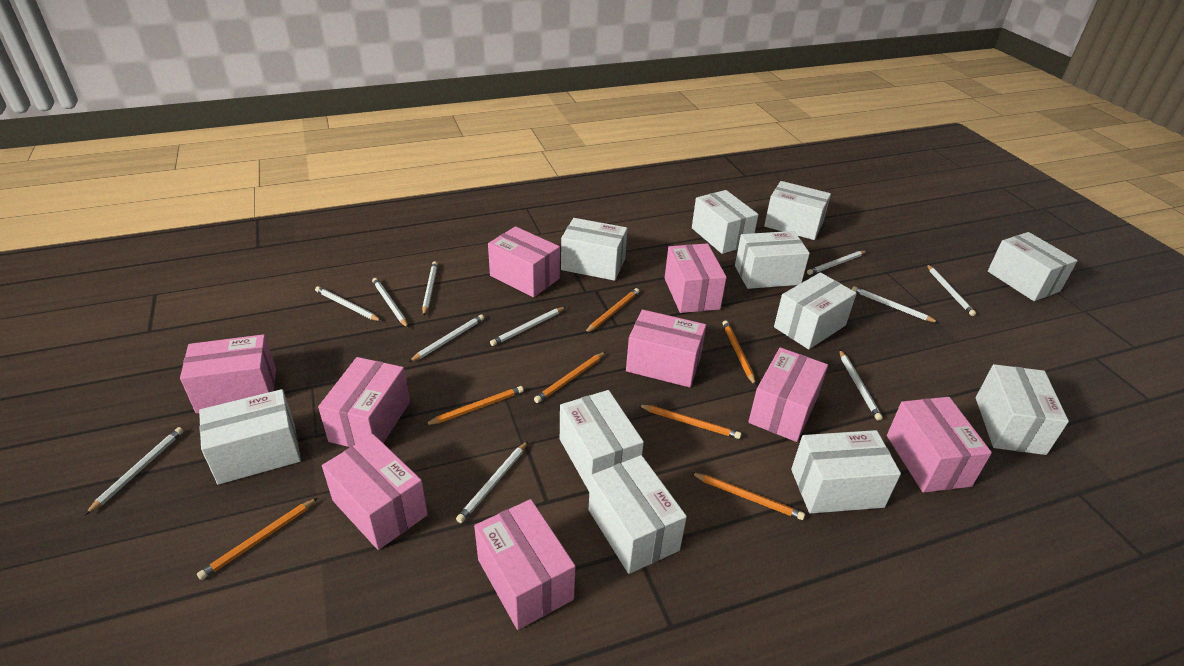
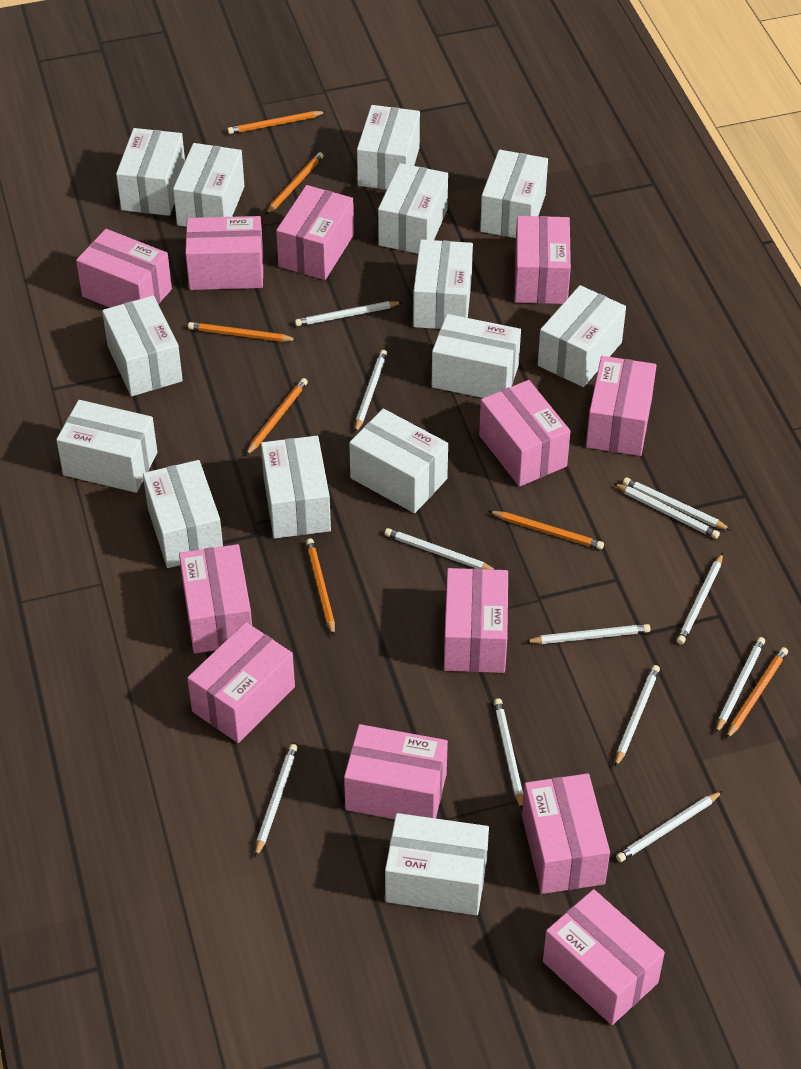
pink box: [180,334,276,414] [318,357,410,447] [322,434,428,550] [474,499,575,630] [488,226,560,297] [626,309,706,387] [665,243,727,313] [748,347,828,442] [887,397,992,493] = 9 -> [76,229,172,308] [179,544,252,653] [185,216,264,290] [187,622,295,743] [276,185,354,280] [344,724,448,819] [444,568,508,673] [479,380,570,487] [515,216,571,304] [522,773,610,894] [543,889,665,1025] [586,356,657,456] = 12
white box: [199,389,301,485] [560,390,644,491] [561,218,628,281] [589,455,687,574] [692,190,758,254] [735,231,810,289] [764,181,831,240] [774,272,857,349] [791,430,901,514] [976,364,1069,455] [988,232,1078,301] = 11 -> [56,400,158,493] [102,296,183,396] [116,128,185,216] [143,460,223,568] [173,143,245,227] [261,436,331,538] [349,409,448,513] [357,105,420,190] [378,163,448,254] [385,813,489,915] [413,240,473,329] [432,314,521,398] [480,150,548,238] [538,285,626,387] = 14
white pencil: [85,427,184,515] [315,286,381,321] [372,278,408,328] [409,314,484,362] [422,261,438,316] [456,441,528,523] [490,307,566,346] [807,251,866,275] [839,349,883,421] [852,286,939,323] [927,264,976,316] = 11 -> [255,744,298,858] [295,301,402,326] [355,350,387,433] [385,528,495,570] [494,698,523,810] [525,624,650,644] [613,483,720,539] [615,665,660,767] [616,791,723,862] [623,478,731,530] [677,553,723,645] [716,637,765,734] = 12

